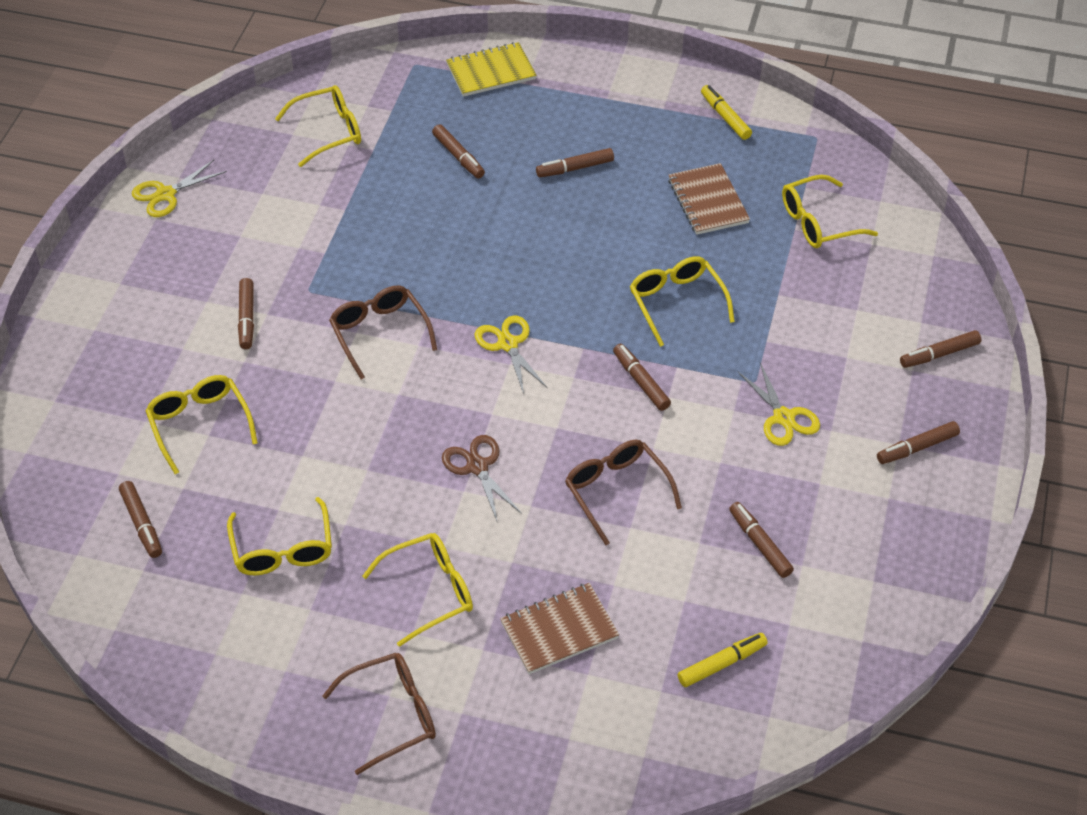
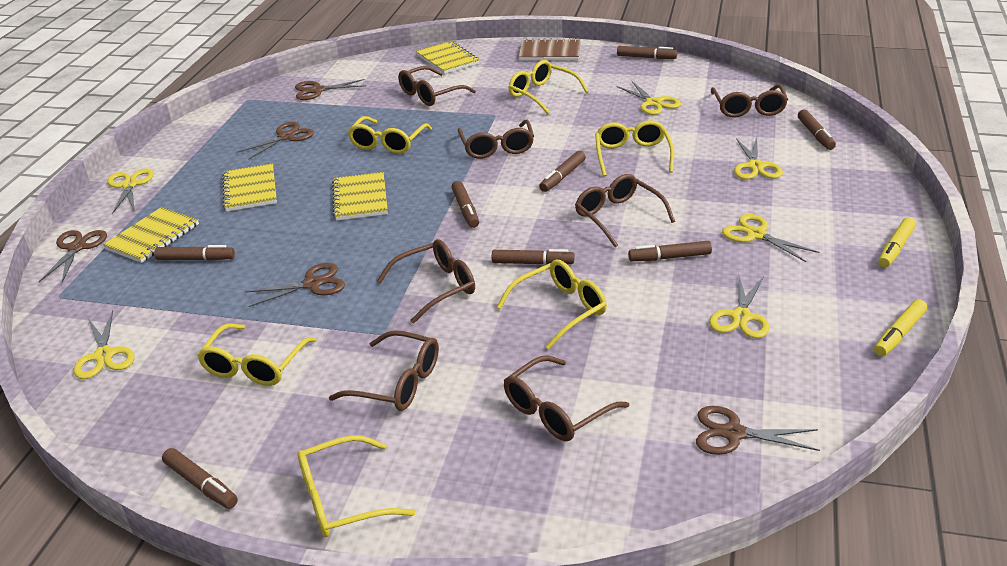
brown glasses: [322,653,436,775] [329,286,437,380] [565,440,682,545] = 3 -> [329,330,439,411] [376,239,475,323] [398,66,476,106] [458,119,534,159] [504,355,629,441] [575,174,675,247] [711,84,788,118] = 7
brown notebook: [500,583,619,674] [668,163,750,235] = 2 -> [519,38,581,60] = 1
brown scissors: [442,435,522,523] = 1 -> [39,230,107,283] [237,122,314,160] [245,263,345,307] [295,79,366,100] [696,406,820,455] = 5
yellow notebook: [446,42,537,97] = 1 -> [103,207,199,263] [222,163,277,212] [332,172,388,221] [416,41,480,74] = 4
yellow scissors: [132,159,227,217] [475,315,548,394] [738,363,820,446] = 3 -> [74,310,135,379] [107,169,154,214] [616,80,681,115] [709,274,770,339] [722,214,819,262] [734,137,783,179] = 6

